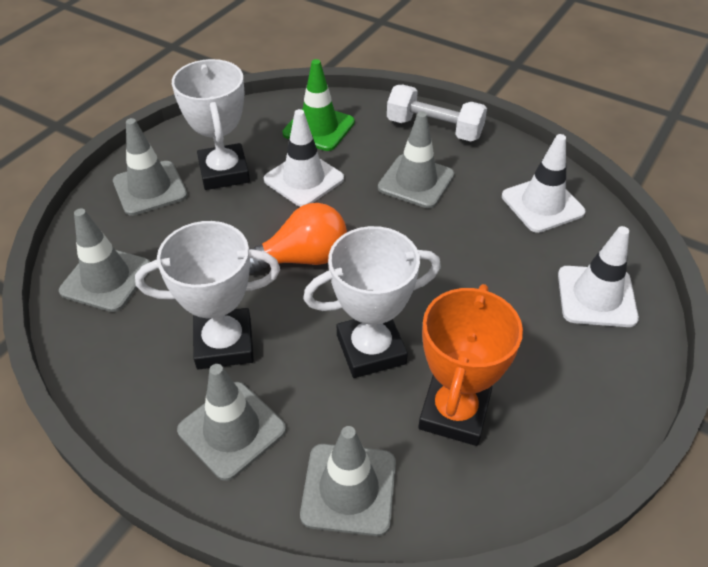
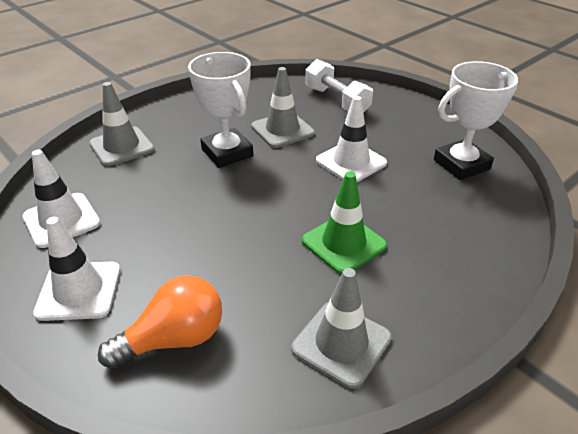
grey traffic cone: [59,208,150,312] [113,118,187,216] [177,364,286,481] [300,426,396,536] [378,111,454,208] = 5 -> [89,82,155,166] [251,67,315,148] [291,268,392,389] = 3
orange trophy: [418,284,523,446] = 1 -> none = 0
white trophy: [135,221,280,369] [172,59,250,190] [303,226,441,378] = 3 -> [188,52,253,168] [434,61,518,180] = 2

